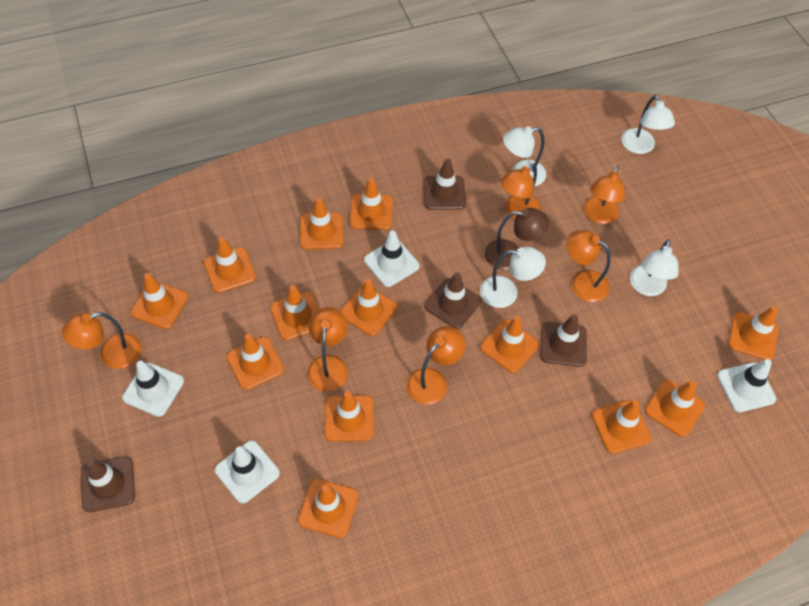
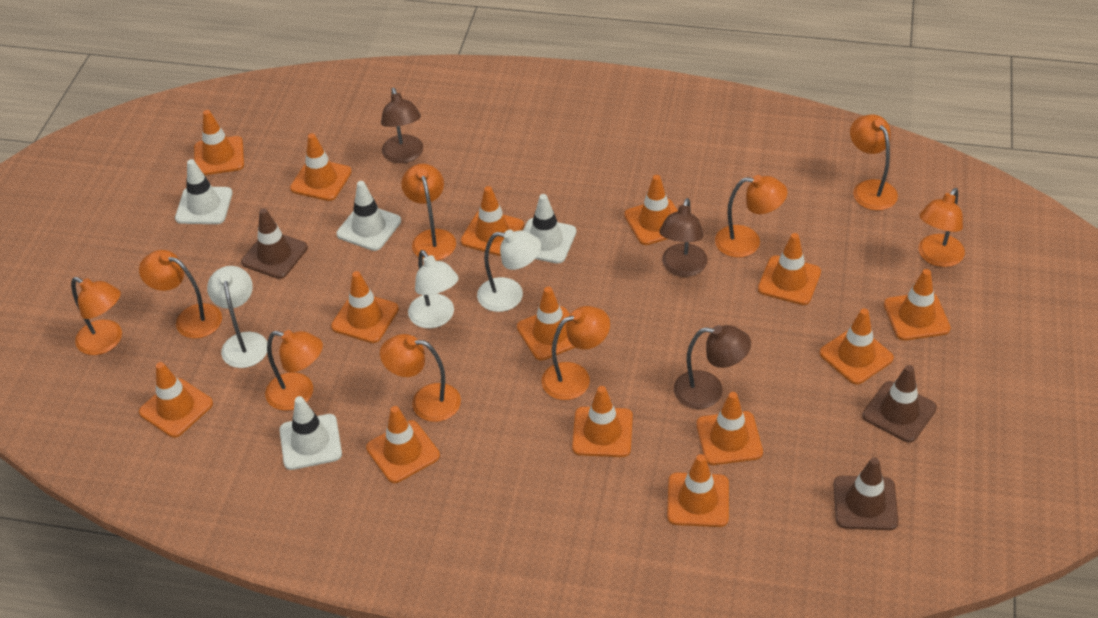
brown lamp: [485,208,549,270] = 1 -> [381,88,423,163] [659,198,707,277] [674,325,751,409] = 3
brown traffic cone: [81,456,135,512] [423,159,466,210] [424,272,481,329] [540,314,587,367] = 4 -> [241,208,308,279] [833,457,899,530] [862,365,937,443] = 3
orange lamp: [62,312,141,369] [308,307,348,391] [407,326,465,405] [501,163,541,220] [566,230,611,302] [584,165,625,224] = 6 -> [71,277,122,355] [139,250,222,339] [265,330,323,411] [380,334,461,422] [401,164,456,261] [542,306,610,400] [715,175,788,258] [850,114,898,211] [919,188,965,267] = 9
orange traffic cone: [130,273,188,329] [204,237,256,293] [226,334,284,390] [270,285,319,340] [298,479,359,538] [300,198,343,250] [325,391,373,442] [340,279,397,336] [350,178,393,230] [480,316,539,373] [592,400,651,454] [645,380,705,437] [728,306,779,360] = 13 -> [139,362,213,438] [194,110,244,175] [290,133,352,201] [331,271,399,343] [366,406,440,483] [461,186,524,256] [517,287,575,360] [572,386,633,457] [624,175,678,245] [667,454,729,527] [696,392,763,465] [758,233,821,305] [819,308,894,385] [884,269,951,341] = 14
white lamp: [480,247,546,308] [503,126,546,187] [621,95,675,154] [630,239,679,296] = 4 -> [207,266,267,368] [408,250,459,328] [477,230,541,312] = 3

